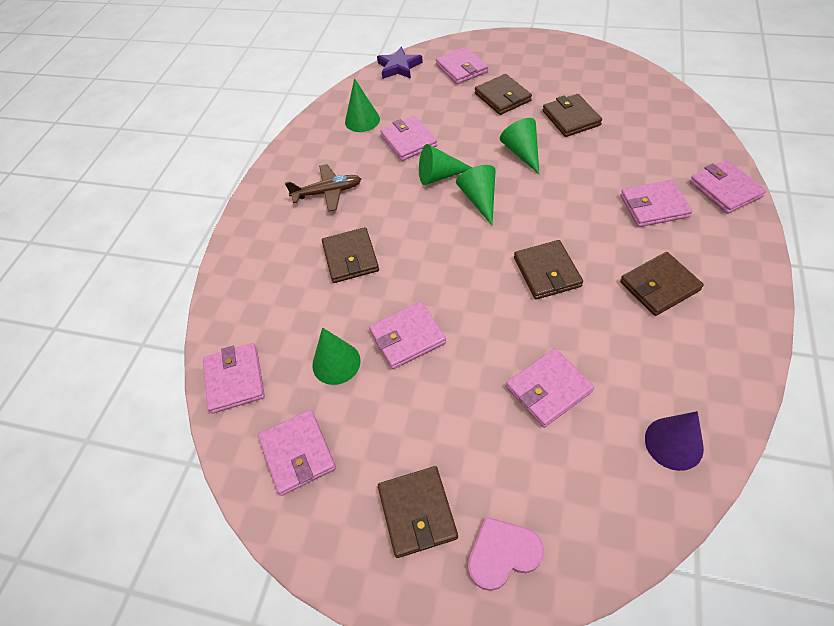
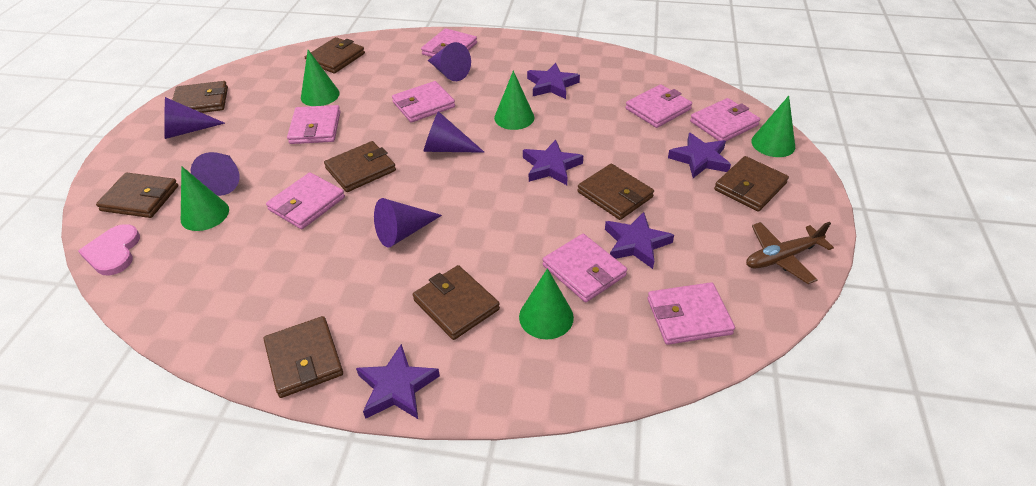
brown wallet: [322,227,379,283] [378,466,458,558] [475,74,532,115] [514,240,583,300] [543,94,602,137] [620,252,704,316] = 6 -> [96,172,178,218] [172,81,228,113] [264,316,343,398] [305,37,365,74] [324,141,396,192] [413,265,500,340] [577,164,654,220] [714,156,789,211] = 8
purple cone: [645,411,704,471] = 1 -> [164,97,225,139] [191,152,240,196] [374,198,442,247] [423,111,485,153] [428,42,471,81] = 5
purple star: [377,47,423,79] = 1 -> [356,344,440,419] [523,140,583,185] [527,63,580,99] [605,212,674,269] [668,133,731,178] = 5

